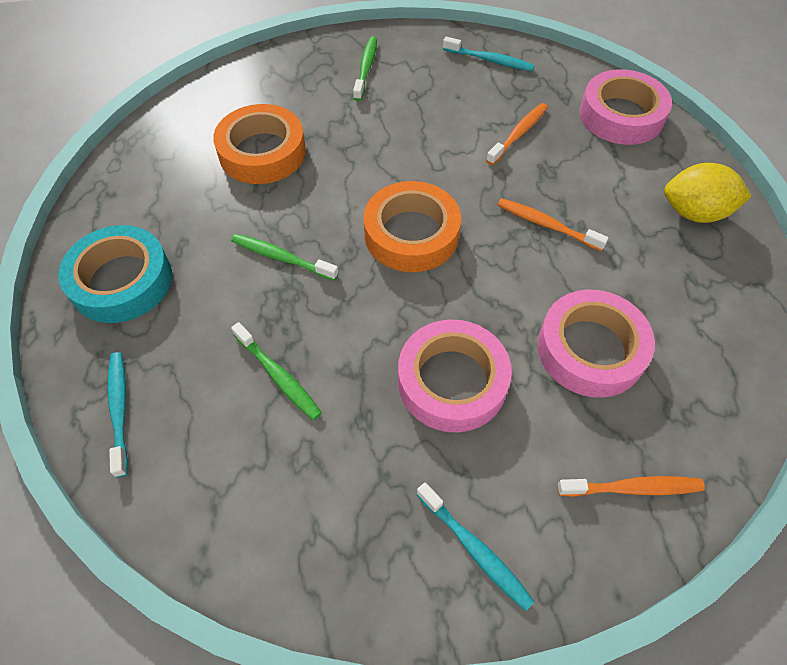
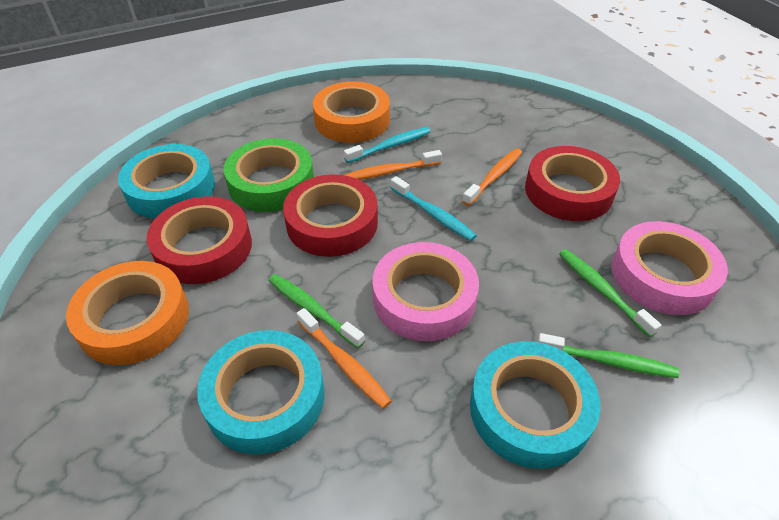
green tape: none = 0 -> [223,138,314,212] = 1
pink tape: [398,320,512,432] [538,289,655,398] [580,69,672,145] = 3 -> [372,242,479,341] [612,221,728,315] = 2
red tape: none = 0 -> [147,197,252,284] [283,174,378,257] [525,146,620,221] = 3
turquoise tape: [58,225,172,323] = 1 -> [118,144,215,219] [197,330,324,454] [470,341,600,469] = 3
turquoise toothbrush: [108,352,128,478] [416,483,535,611] [443,37,535,71] = 3 -> [344,127,431,163] [391,176,477,241] = 2
yellow lemon: [664,163,752,223] = 1 -> none = 0

